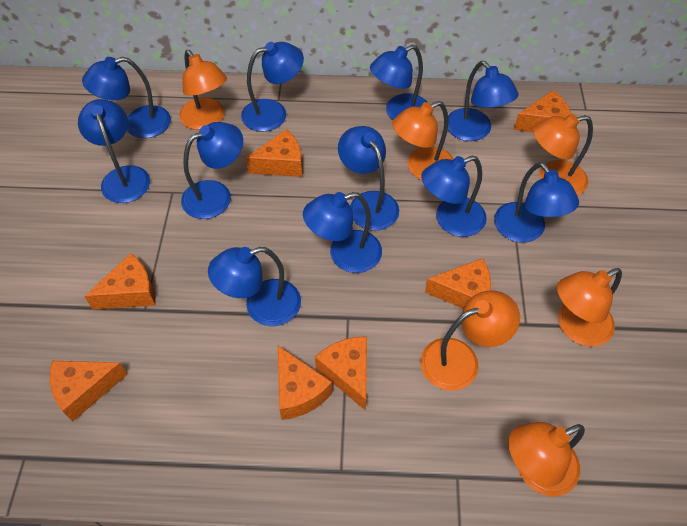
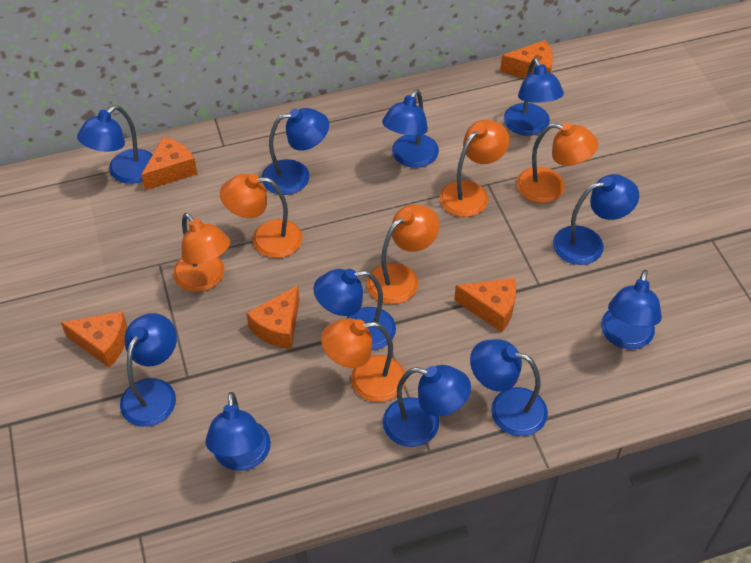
orange cheese: [50,361,128,422] [84,253,156,310] [245,129,302,177] [278,346,332,420] [315,336,367,411] [425,258,491,309] [514,90,571,132] = 7 -> [60,311,127,368] [141,136,197,190] [246,285,300,349] [454,278,516,332] [500,40,553,78] = 5

